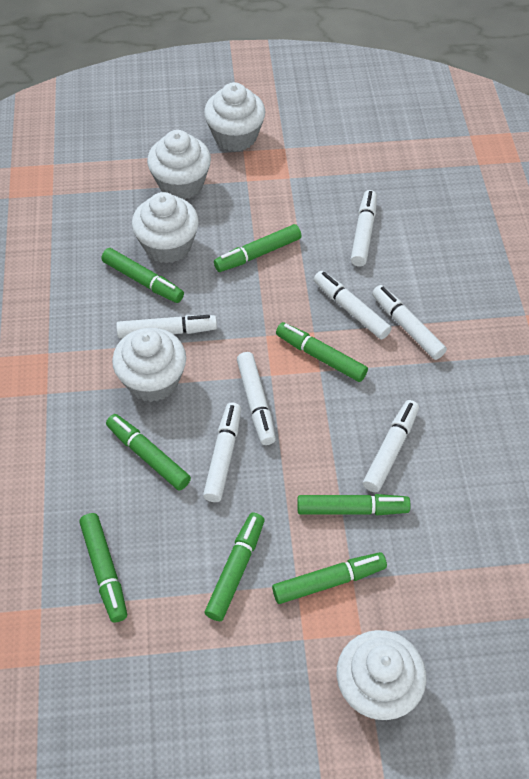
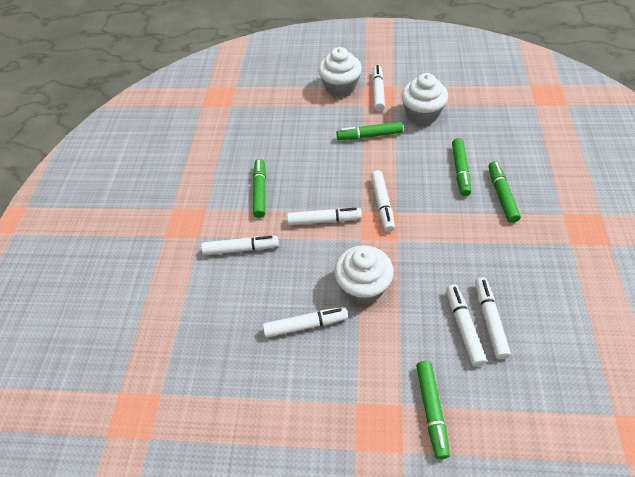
green marker: [79,513,127,623] [101,248,184,303] [106,414,191,490] [204,513,264,621] [214,224,301,272] [272,552,387,604] [276,322,368,382] [297,494,410,515] = 8 -> [253,159,266,218] [336,121,403,140] [416,361,450,459] [452,138,471,196] [488,161,521,223] = 5
white cupcake: [112,328,186,402] [132,192,199,264] [147,130,211,200] [204,82,265,152] [337,630,426,720] = 5 -> [318,47,362,97] [334,245,394,305] [401,73,448,125] = 3

